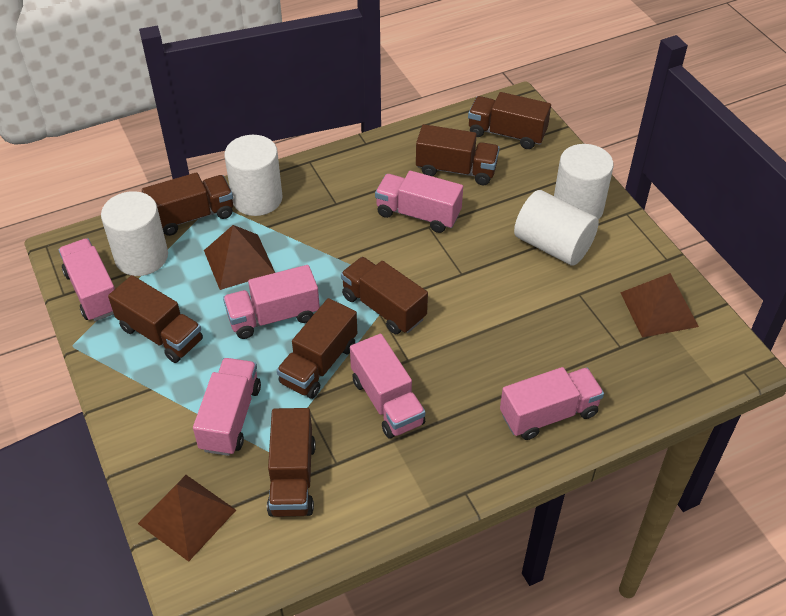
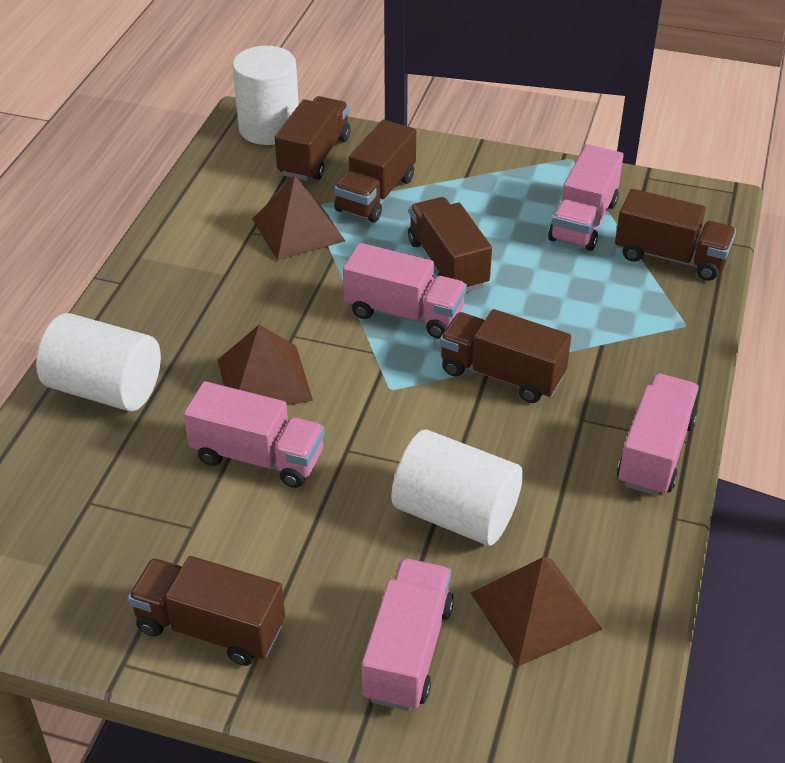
brown truck: [108,275,203,363] [142,172,233,236] [267,408,316,517] [277,298,357,399] [341,257,428,334] [416,124,500,185] [468,92,551,149] = 7 -> [128,556,285,666] [275,96,351,181] [334,120,416,222] [408,197,492,292] [440,309,571,403] [615,189,736,281] = 6
pink truck: [58,238,115,321] [193,358,261,456] [223,265,320,339] [350,334,425,438] [375,171,463,233] [500,367,604,440] = 6 -> [184,381,325,488] [343,243,467,339] [362,558,454,711] [548,144,624,251] [617,373,699,496] = 5
white cylinder: [101,191,168,276] [224,135,283,216] [514,190,599,266] [554,144,614,220] = 4 -> [36,313,161,411] [232,46,299,145] [392,430,523,546] = 3

